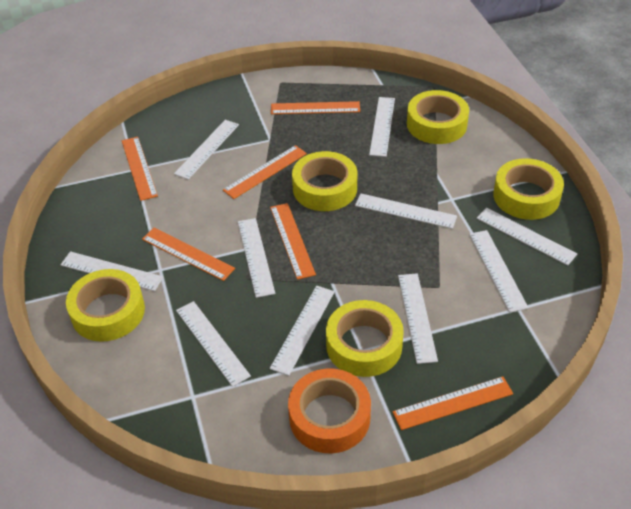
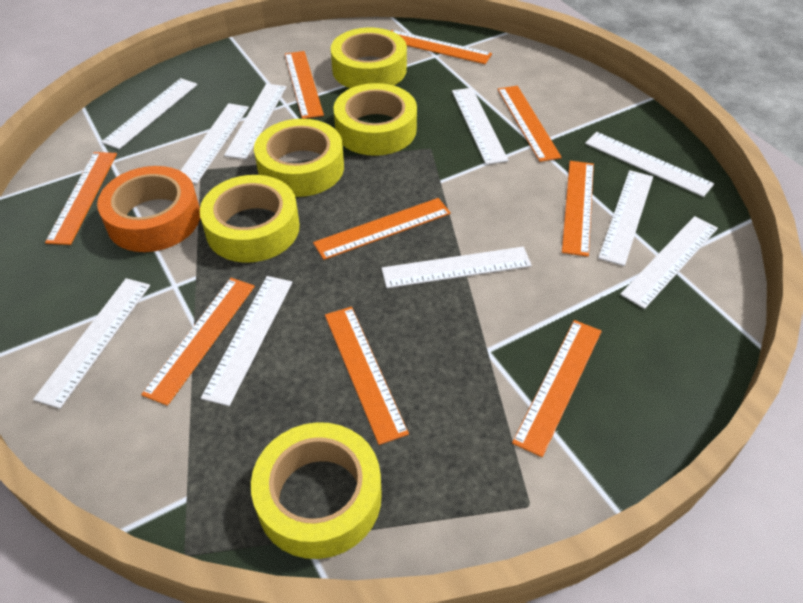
orange ruler: [122,137,158,201] [142,228,235,281] [223,145,307,199] [270,203,316,280] [271,101,360,114] [393,376,513,430] = 6 -> [45,152,117,245] [141,278,255,406] [285,51,324,119] [313,198,451,260] [325,307,409,445] [391,30,492,64] [498,86,562,162] [512,320,602,457] [562,161,594,257] = 9

